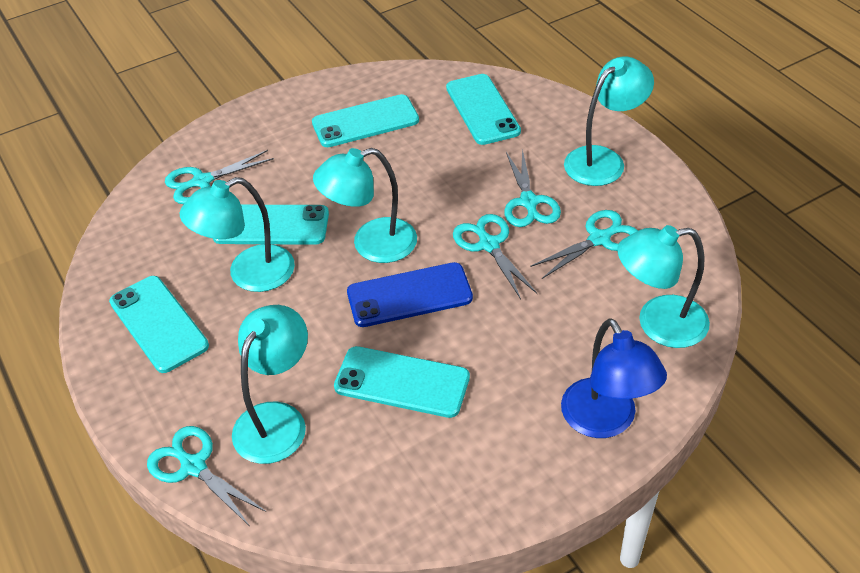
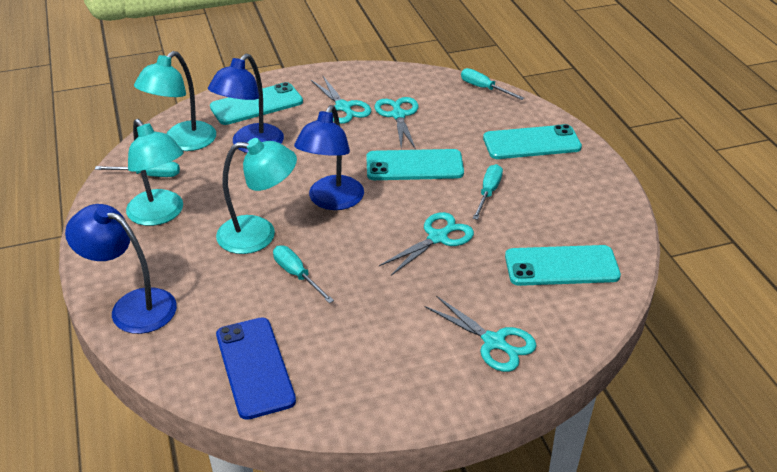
blue lamp: [561,318,667,438] = 1 -> [65,204,177,334] [208,54,284,153] [294,105,364,210] = 3
turquoise lamp: [180,177,295,292] [232,305,308,464] [313,148,417,263] [564,56,654,186] [617,225,710,348] = 5 -> [126,119,184,226] [134,51,216,151] [216,138,297,254] = 3
turquoise phone: [109,276,209,373] [213,205,329,245] [312,94,419,147] [334,346,470,418] [446,74,521,145] = 5 -> [210,82,303,125] [366,149,464,180] [483,124,582,159] [505,245,621,286] = 4
turquoise scissors: [147,426,266,525] [165,150,274,204] [453,214,537,299] [504,149,561,227] [530,210,638,279] = 5 -> [311,76,371,124] [374,97,418,150] [379,212,474,276] [425,296,537,372] = 4
turquoise screwdriver: none = 0 -> [95,161,180,177] [273,245,334,303] [461,68,524,100] [473,164,503,220] = 4

